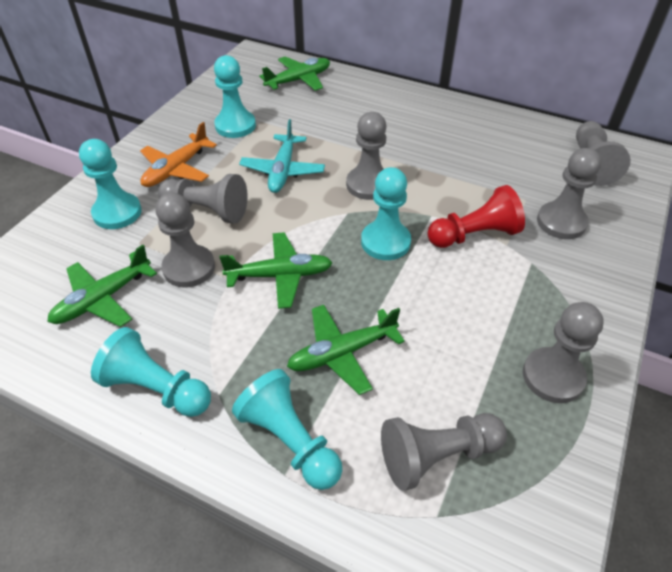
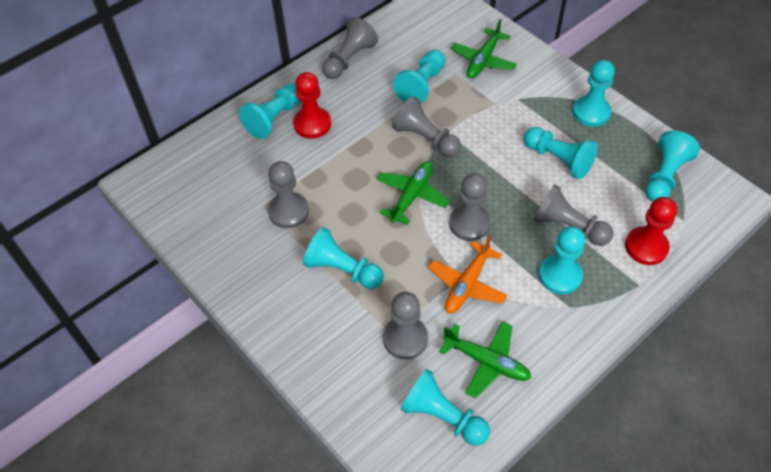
green plane: [47,245,157,327] [219,232,333,309] [259,56,330,91] [287,305,405,395] = 4 -> [377,161,450,225] [439,321,531,398] [451,19,517,79] = 3
grey pawn: [155,193,215,288] [158,174,248,224] [346,112,386,200] [381,413,507,491] [523,302,604,403] [537,148,602,239] [576,121,631,186] = 7 -> [268,161,309,228] [322,17,378,79] [383,292,428,359] [392,96,461,157] [449,173,491,241] [533,184,613,246] = 6
red pawn: [427,185,525,248] = 1 -> [293,72,331,139] [625,197,677,265] = 2
turquoise pawn: [79,139,142,229] [91,327,211,417] [214,55,256,138] [232,369,342,490] [361,167,411,260] = 5 -> [239,83,300,139] [303,227,384,289] [393,50,445,104] [400,369,490,446] [524,127,598,179] [539,226,585,294] [572,60,615,127] [645,130,700,202] = 8
turquoise plane: [239,119,325,193] = 1 -> none = 0

